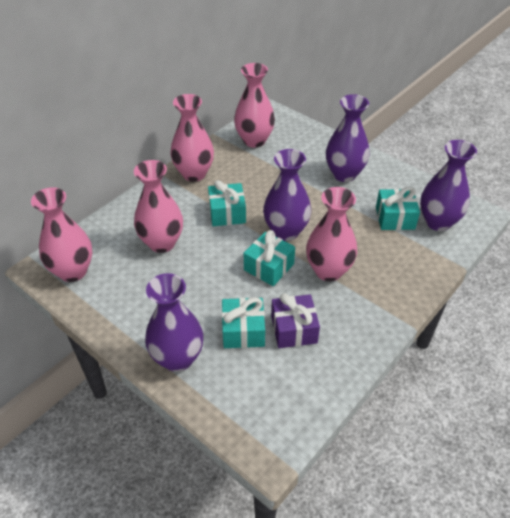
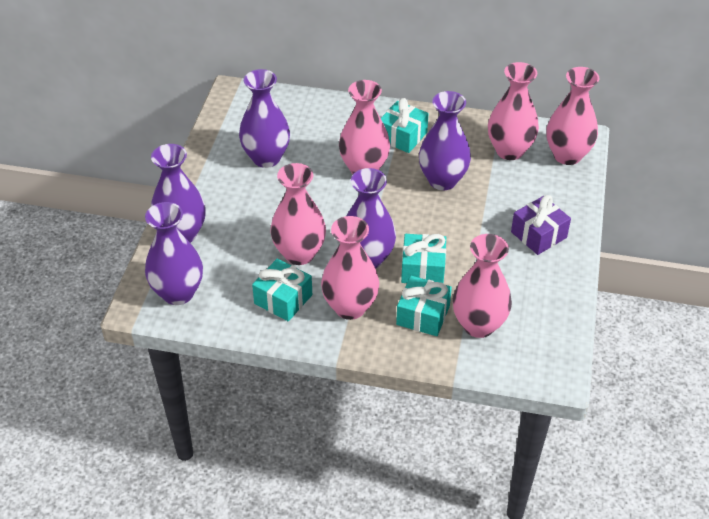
pink vase: [31,187,93,282] [134,160,183,253] [170,94,214,182] [234,63,275,148] [306,187,357,281] = 5 -> [271,163,326,265] [321,216,379,320] [339,80,390,174] [453,234,512,338] [488,62,539,160] [546,67,599,165] = 6
purple vase: [145,273,203,372] [263,149,311,241] [326,94,369,182] [420,140,477,231] = 4 -> [145,202,203,305] [151,144,206,243] [239,69,290,168] [347,168,396,269] [419,91,471,190] = 5

